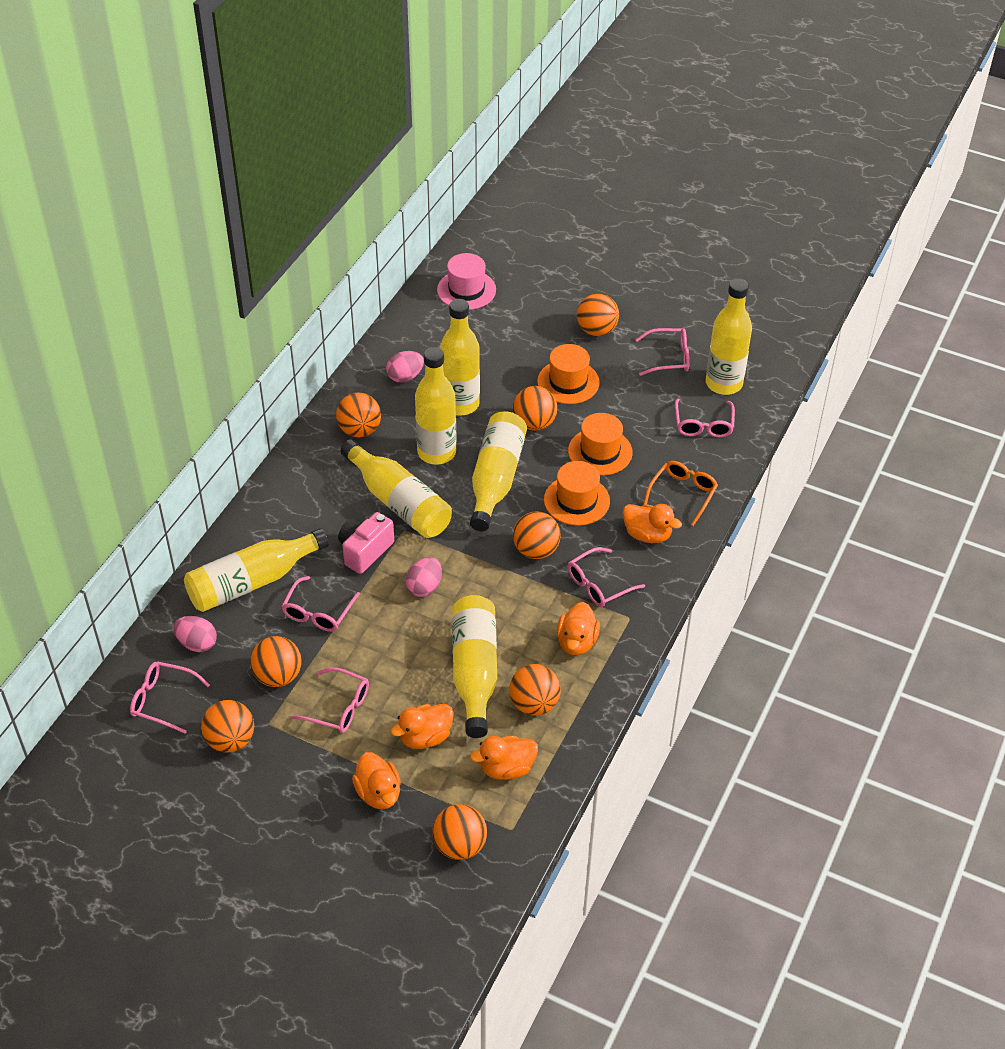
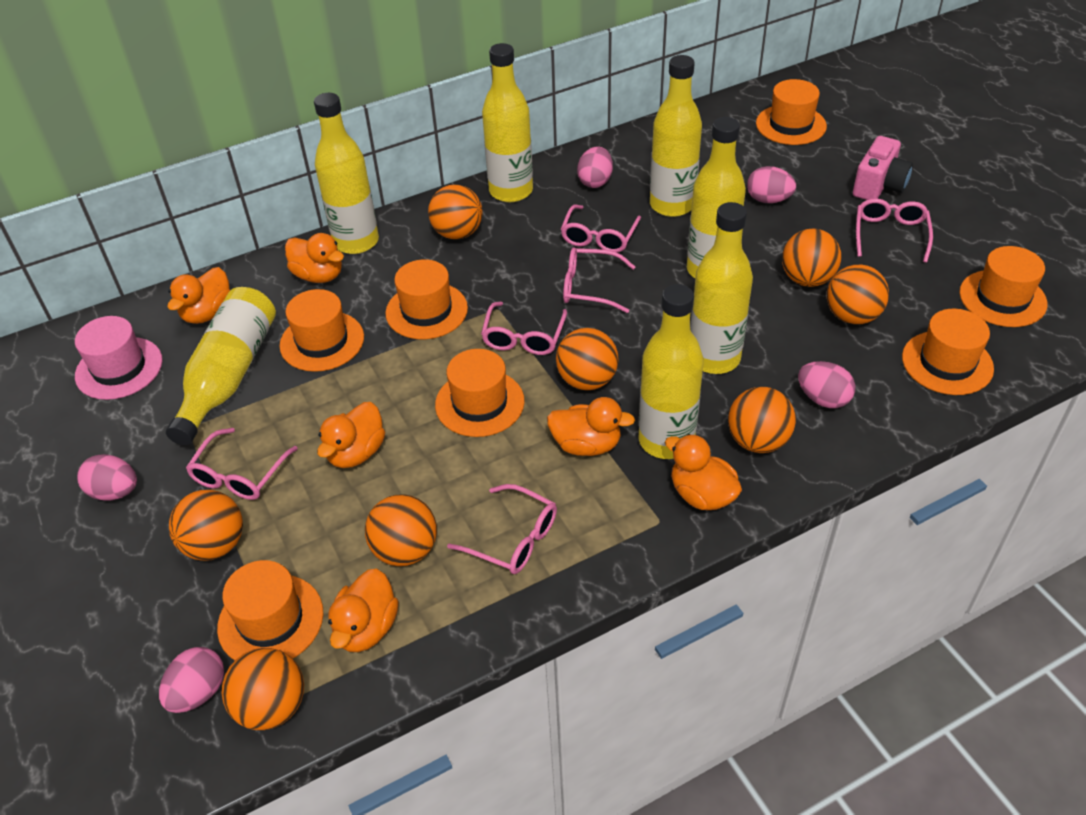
orange duck: [352,752,401,809] [390,704,454,749] [470,736,538,780] [557,602,600,655] [623,504,682,543] = 5 -> [167,267,230,324] [285,233,344,283] [317,402,385,468] [328,569,399,652] [547,397,635,456] [665,434,742,510] = 6
orange glasses: [643,461,718,526] = 1 -> none = 0
orange hat: [537,344,600,404] [544,461,610,526] [568,413,633,476] = 3 -> [217,560,323,660] [279,289,364,372] [385,259,468,339] [435,349,525,437] [756,79,827,145] [902,309,994,395] [959,246,1047,327] = 7
pink egg: [173,616,217,652] [386,351,424,383] [406,557,442,597] = 3 -> [77,454,137,501] [159,647,224,713] [577,147,613,188] [747,166,796,203] [798,361,855,408] = 5

